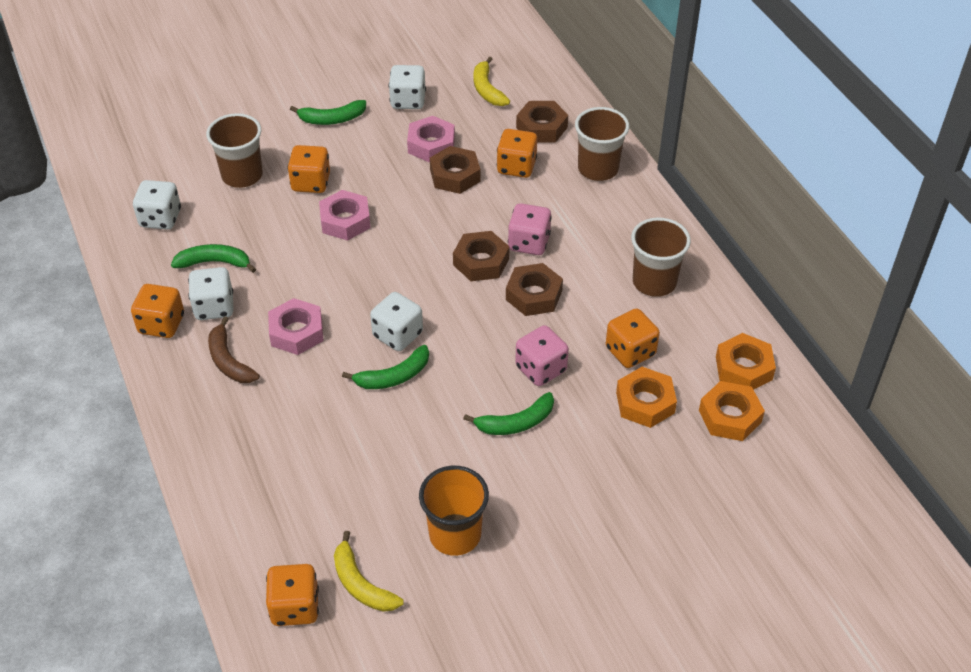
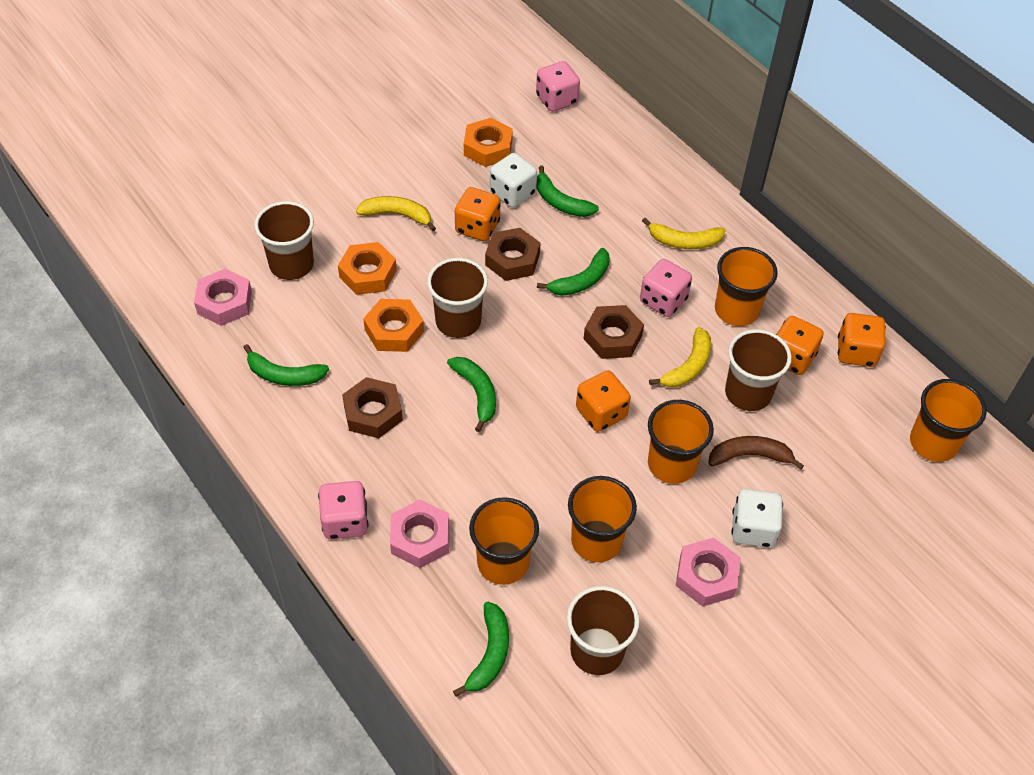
brown cup: [206,113,263,188] [575,107,629,181] [631,217,691,297] = 3 -> [254,201,314,280] [427,258,488,338] [567,586,640,675] [725,329,792,411] = 4
brown nut: [430,146,481,194] [453,231,509,281] [506,263,563,316] [516,101,568,143] = 4 -> [342,377,403,438] [485,228,540,281] [584,305,644,359] = 3
green banana: [171,244,256,273] [290,100,366,125] [342,345,429,389] [463,392,554,435] = 4 -> [243,344,329,386] [447,357,496,432] [453,602,509,697] [536,166,599,217] [537,248,610,296] = 5
orange cup: [419,466,489,556] = 1 -> [469,497,539,585] [568,476,637,562] [648,400,714,484] [715,247,778,326] [910,379,987,462] = 5
orange dice: [131,284,184,338] [266,564,319,626] [287,145,330,193] [497,129,537,178] [606,308,660,368] = 5 -> [455,187,500,241] [576,370,631,432] [776,316,823,375] [838,313,886,367] = 4
pink dice: [508,203,552,255] [515,325,569,386] = 2 -> [318,481,368,539] [536,61,580,112] [640,259,692,317] = 3
white dice: [133,180,181,230] [188,267,234,320] [370,292,423,351] [389,65,426,109] = 4 -> [490,153,537,208] [731,489,783,548] = 2
yellow banana: [334,531,404,612] [473,57,510,106] = 2 -> [356,196,436,232] [642,218,726,249] [649,327,711,387] = 3

